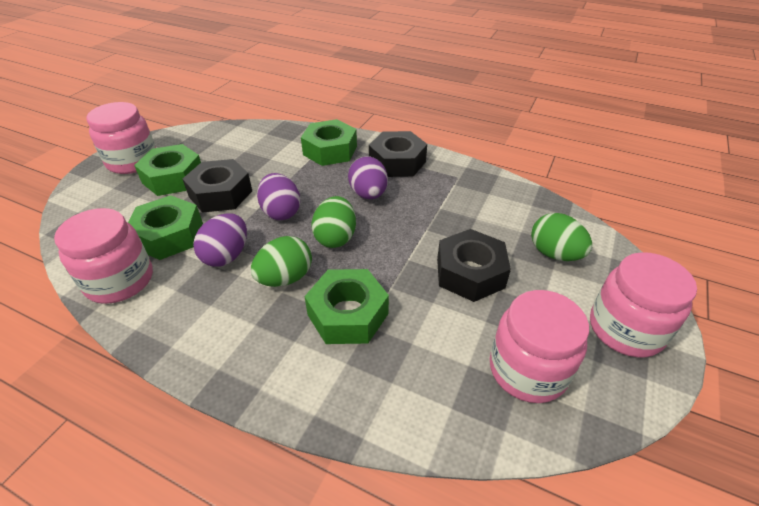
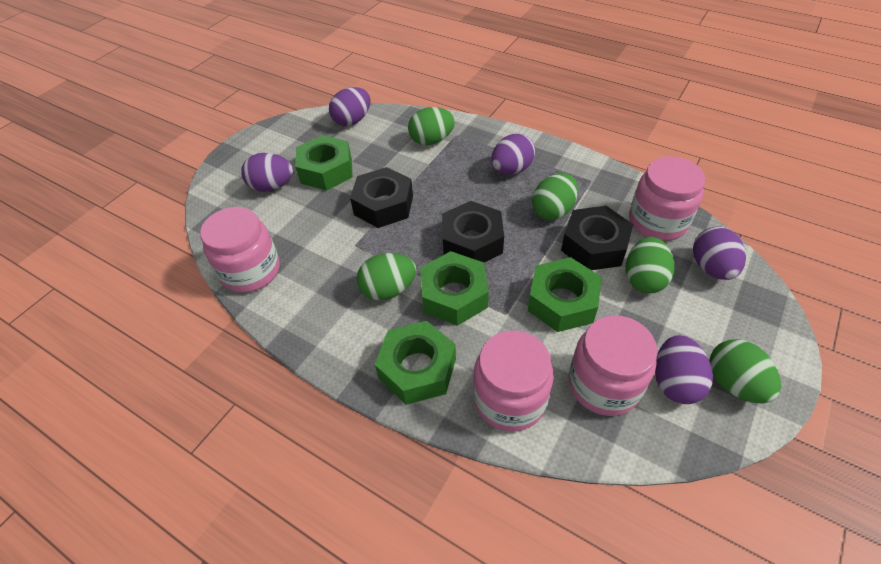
green egg: [251,236,312,287] [312,196,356,248] [531,213,592,261] = 3 -> [357,253,416,300] [408,107,455,145] [532,173,578,220] [625,237,674,293] [710,339,781,404] = 5
purple egg: [193,213,247,267] [257,173,300,220] [348,157,388,199] = 3 -> [241,153,293,192] [329,87,371,126] [491,134,535,175] [655,335,713,404] [693,227,746,280] = 5

